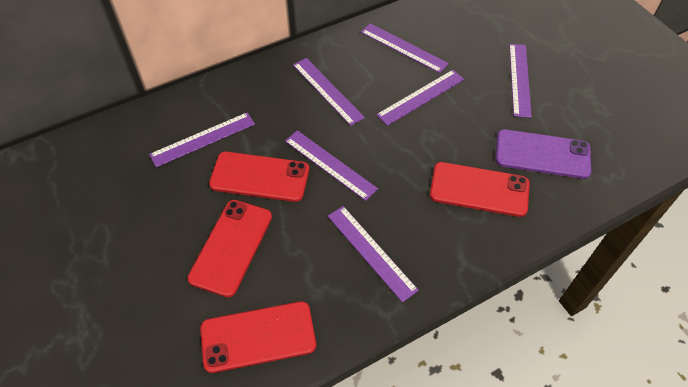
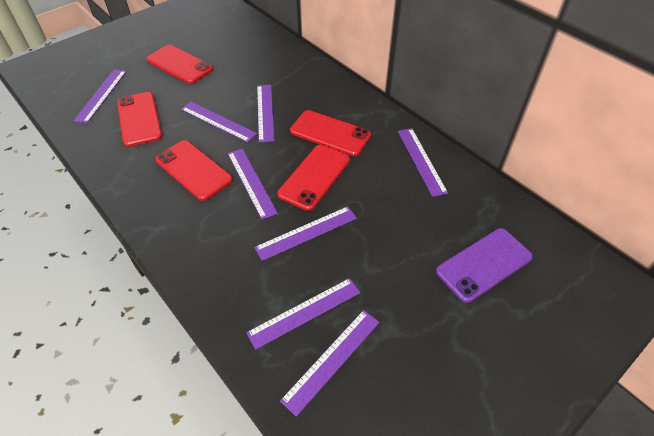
purple ruler: [149,112,255,167] [285,130,378,201] [293,58,365,126] [328,206,419,302] [361,23,449,73] [376,70,464,126] [509,44,532,118] = 7 -> [73,69,127,123] [181,102,257,143] [228,148,278,220] [246,278,360,350] [254,206,357,261] [257,85,275,142] [280,310,380,417] [398,128,448,197] = 8
red phone: [187,200,272,297] [200,301,316,373] [209,152,309,202] [430,162,530,217] = 4 -> [117,92,162,147] [147,45,213,84] [155,140,233,201] [278,145,350,211] [290,110,371,156] = 5

